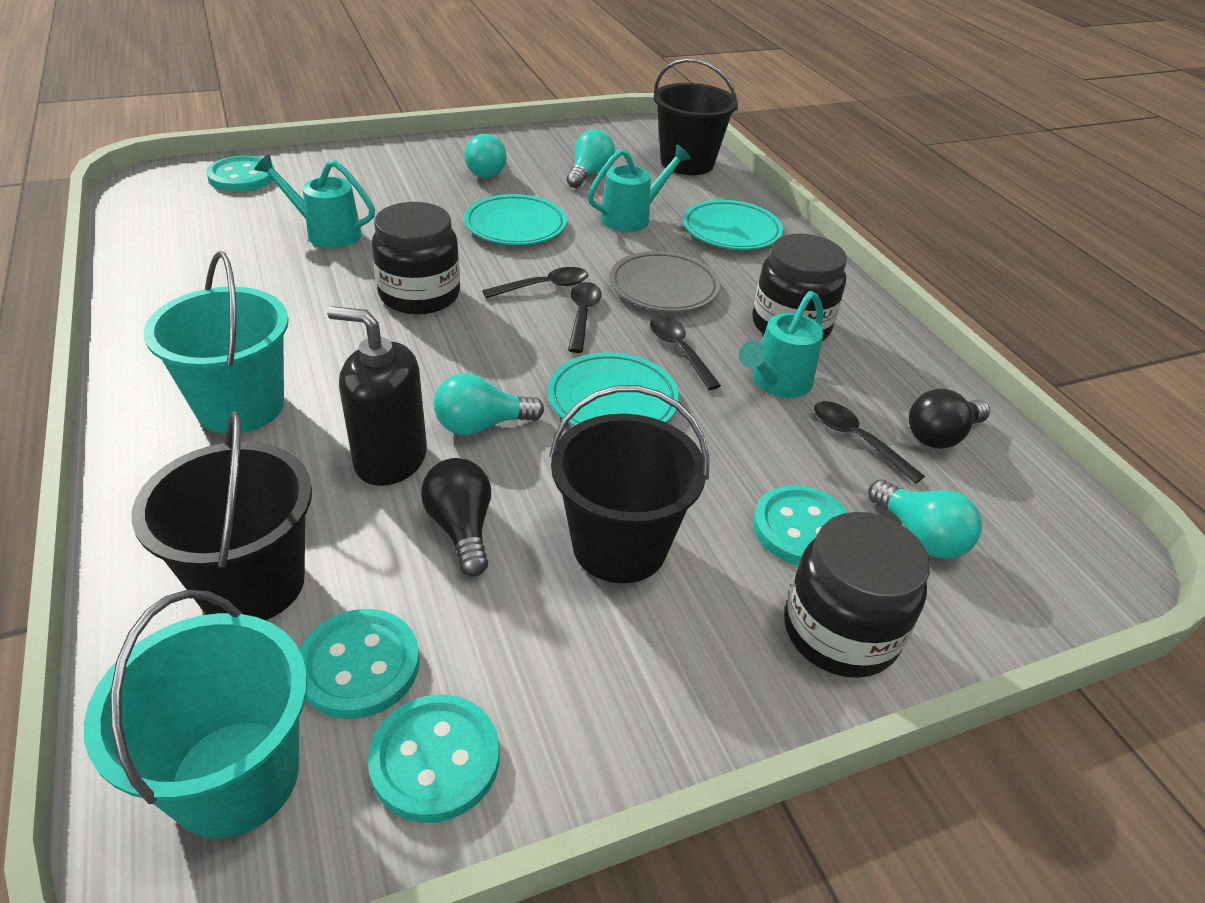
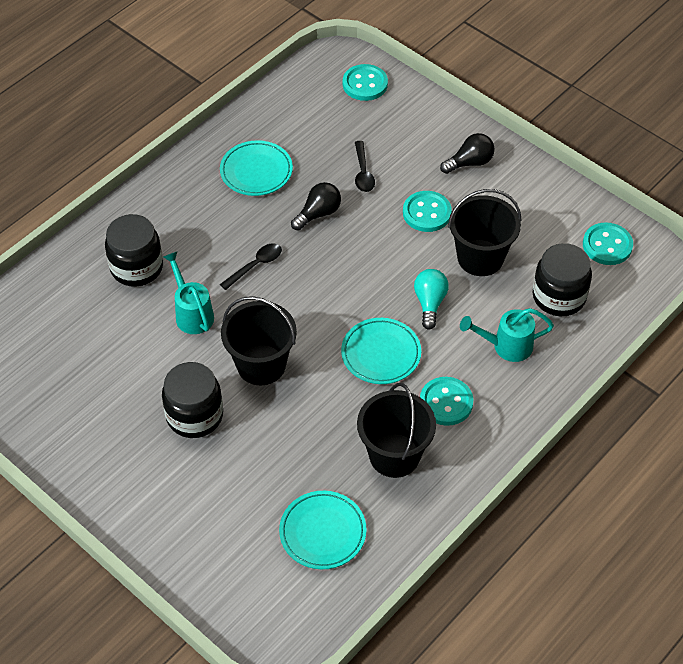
black soap dispenser: [327,306,427,486] = 1 -> none = 0
black spoon: [482,267,588,298] [568,282,602,353] [650,316,721,390] [814,401,925,484] = 4 -> [220,243,282,290] [355,141,375,192] = 2
grey plate: [609,251,720,312] = 1 -> none = 0
turquoise bucket: [84,590,307,838] [144,251,289,434] = 2 -> none = 0
turquoise light bulb: [434,373,544,436] [464,134,507,178] [567,129,615,188] [868,479,982,559] = 4 -> [414,269,449,330] = 1
turquoise watering can: [254,154,375,248] [588,145,691,232] [739,291,824,398] = 3 -> [163,252,214,334] [460,308,554,362] = 2

